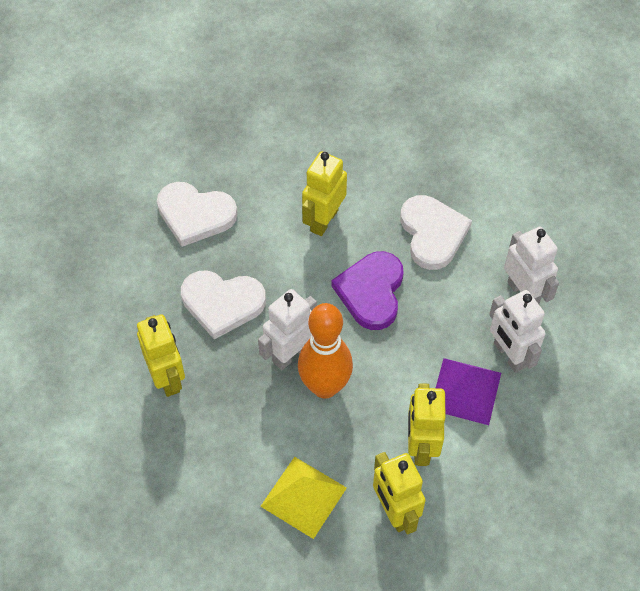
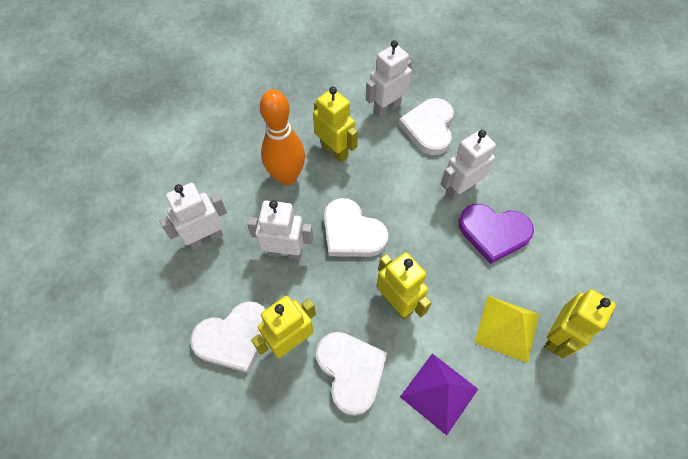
white heart: [157,182,237,247] [181,270,266,340] [400,195,472,270] = 3 -> [190,301,266,373] [316,332,387,416] [324,198,389,257] [399,98,454,155] = 4
white robot: [258,289,317,370] [489,290,546,373] [504,227,559,304] = 3 -> [159,183,227,250] [247,200,313,260] [366,40,412,118] [441,130,496,201] = 4

